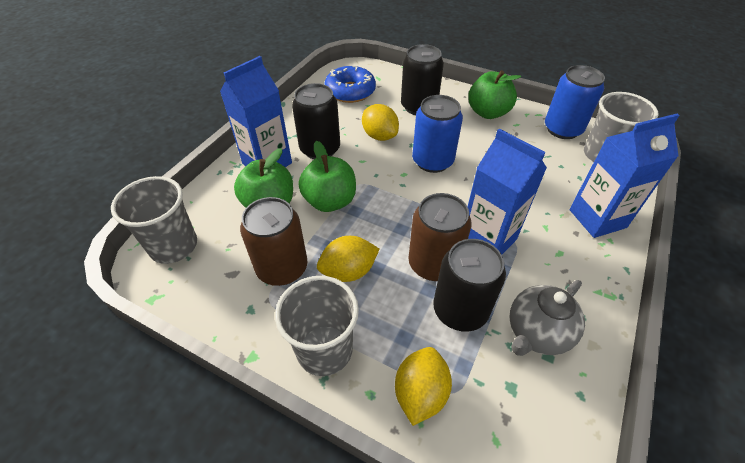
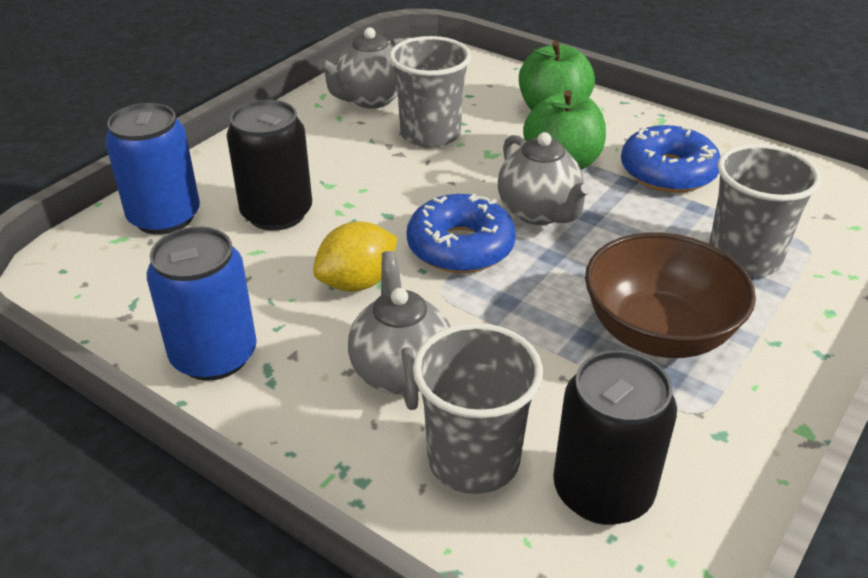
black can: [292,83,340,159] [401,44,444,115] [433,239,506,332] = 3 -> [227,100,312,231] [553,350,677,525] = 2
blue carton: [220,56,292,167] [468,129,547,254] [569,114,679,238] = 3 -> none = 0
blue donut: [324,66,376,103] = 1 -> [407,194,516,273] [621,125,720,193] = 2
brown bowl: none = 0 -> [585,233,756,358] = 1
brown can: [240,197,308,286] [408,193,472,281] = 2 -> none = 0
green apple: [234,148,293,208] [298,141,356,212] [468,70,521,119] = 3 -> [519,41,595,110] [523,90,606,170] = 2
grey teapot: [510,280,585,356] = 1 -> [319,27,407,108] [348,251,451,410] [498,132,591,225] = 3
yellow lemon: [317,236,379,282] [362,104,399,141] [395,347,452,426] = 3 -> [313,221,397,292] = 1

